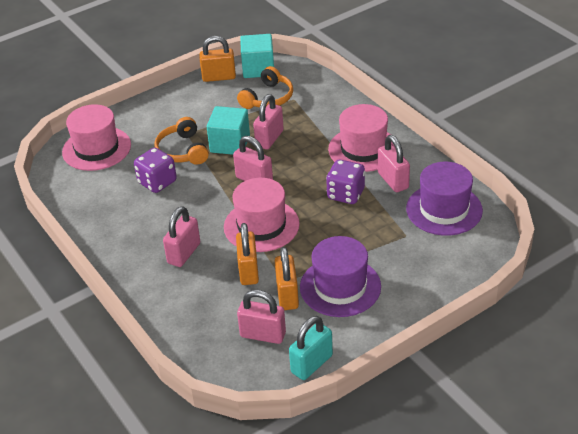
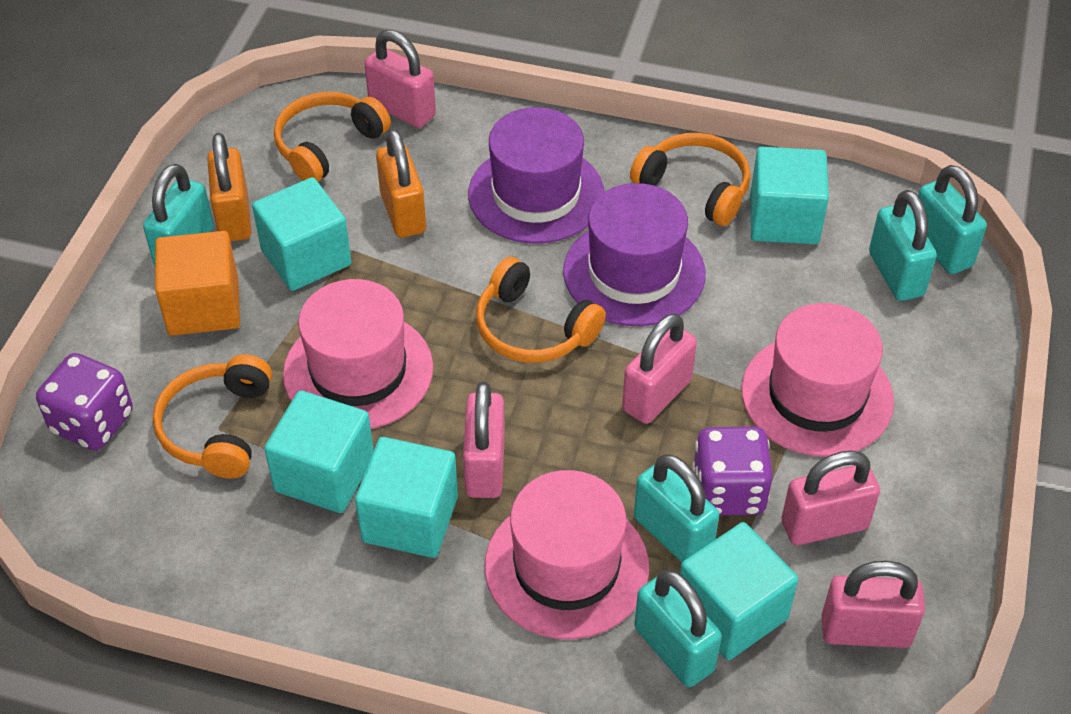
orange cube: none = 0 -> [155,231,240,336] = 1
orange headphones: [154,117,209,165] [237,66,293,109] = 2 -> [153,354,272,479] [274,92,391,182] [476,257,606,363] [630,133,751,226] = 4
orange padlock: [199,36,236,82] [236,223,259,285] [275,247,299,310] = 3 -> [207,133,251,242] [376,129,426,238] = 2
turquoise cube: [207,106,250,155] [240,34,274,78] = 2 -> [252,177,351,291] [264,390,374,513] [355,437,458,558] [680,522,798,660] [750,147,829,244] = 5
turquoise padlock: [289,316,333,380] = 1 -> [143,164,214,265] [634,454,719,562] [634,570,722,687] [869,190,937,301] [918,165,987,274] = 5

